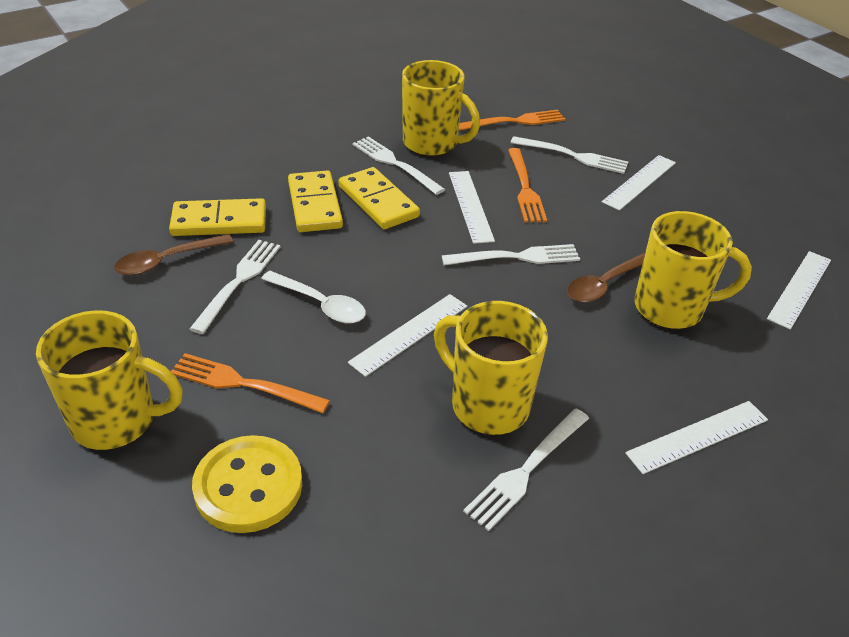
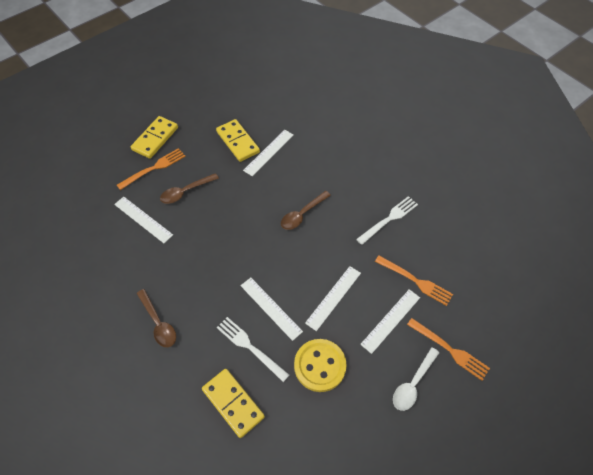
brown spoon: [114,234,233,276] [567,253,645,302] = 2 -> [136,289,176,347] [160,173,219,204] [281,191,331,230] = 3
white fork: [190,240,280,334] [353,136,445,195] [442,244,580,265] [463,409,589,531] [511,136,628,174] = 5 -> [217,317,289,382] [356,196,418,245] = 2
yellow mug: [36,310,183,450] [402,60,480,156] [434,301,548,435] [635,211,752,329] = 4 -> none = 0

